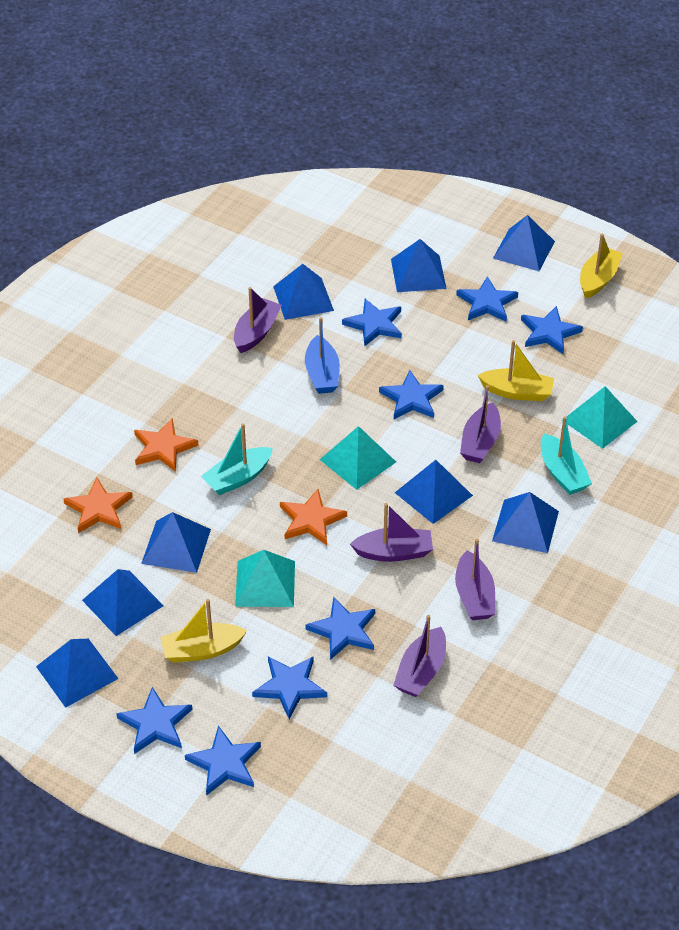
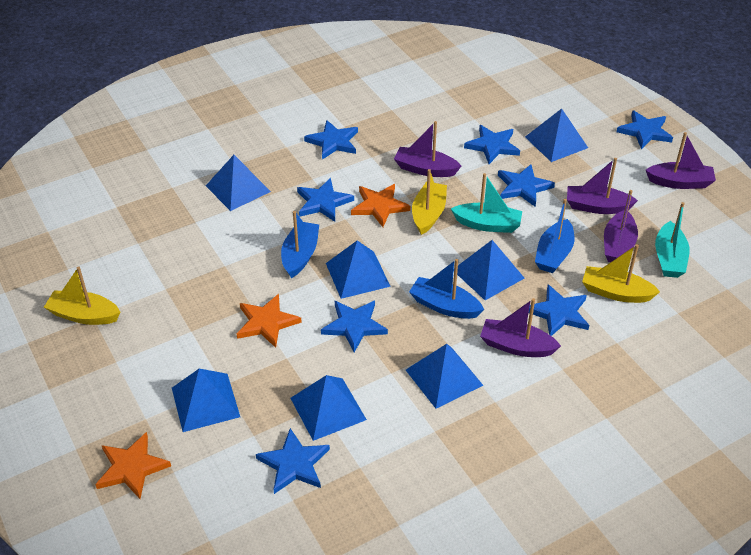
blue boat: [305,317,340,394] = 1 -> [281,211,319,278] [409,259,484,319] [535,199,574,273] = 3
blue pyramid: [36,639,119,708] [82,569,164,636] [141,512,211,573] [273,264,334,320] [391,239,447,292] [395,460,473,524] [492,492,559,553] [493,215,555,271] = 8 -> [172,369,240,432] [206,155,271,211] [290,375,367,441] [326,240,391,299] [406,344,484,409] [457,240,524,300] [525,109,588,162] = 7
turquoise pyramid: [235,550,295,607] [320,426,396,490] [562,386,638,449] = 3 -> none = 0

